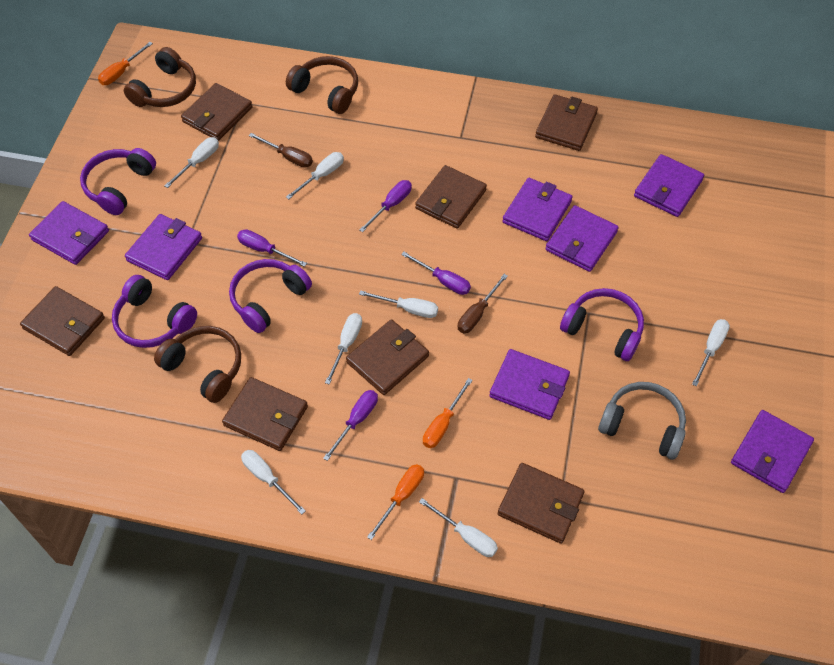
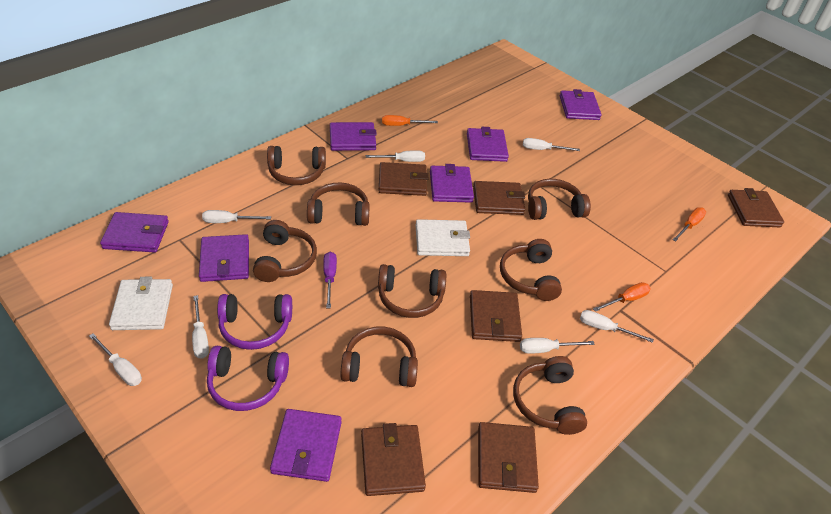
brown headphones: [124,47,196,107] [154,326,241,403] [286,56,358,114] = 3 -> [253,220,317,282] [267,146,326,185] [307,183,370,226] [340,326,418,387] [378,264,446,318] [500,239,562,301] [513,356,587,435] [528,179,591,220] = 8
brown screwdriver: [249,133,313,168] [458,274,508,333] = 2 -> none = 0
brown wallet: [20,286,105,356] [181,83,253,141] [222,377,308,451] [346,319,429,395] [415,165,487,229] [498,463,585,544] [535,94,598,151] = 7 -> [361,423,426,496] [379,162,428,196] [470,290,522,342] [473,181,525,215] [478,422,539,493] [728,188,784,227] = 6
grey headphones: [598,382,686,460] = 1 -> none = 0
purple headphones: [80,148,156,215] [112,275,197,348] [229,259,312,333] [560,288,644,361] = 4 -> [207,346,289,411] [217,294,292,350] = 2
purple screwdriver: [237,229,307,267] [323,390,378,461] [359,180,412,232] [401,252,471,295] = 4 -> [323,252,337,308] = 1
white wallet: none = 0 -> [109,277,173,330] [416,219,470,256] = 2

